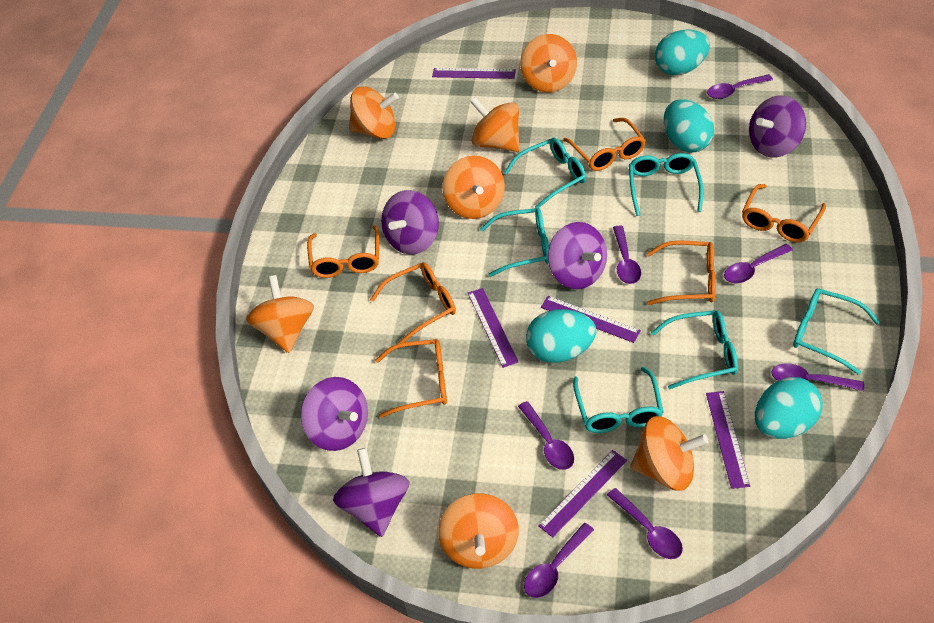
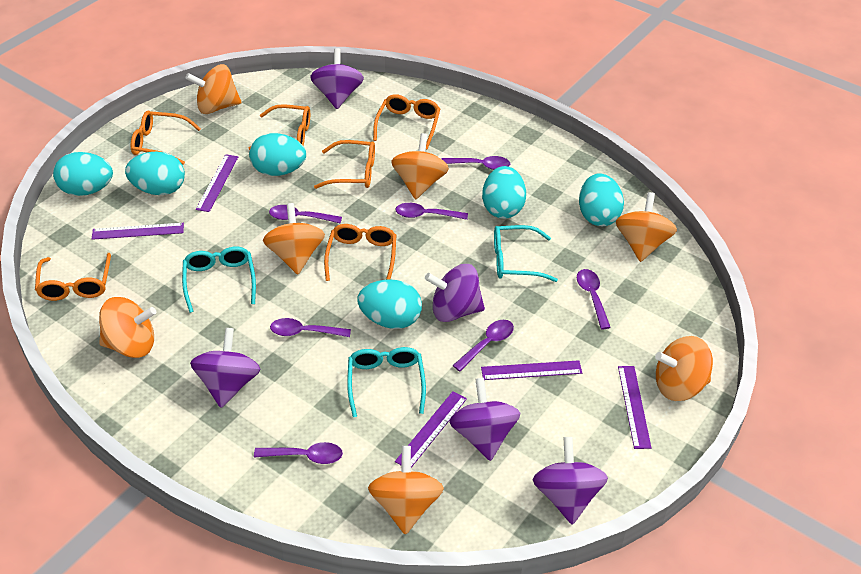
turquoise egg: [526,309,596,363] [655,30,710,76] [664,99,714,153] [755,377,823,439] = 4 -> [53,152,113,196] [125,152,185,195] [249,133,306,176] [357,280,422,329] [482,166,526,219] [579,173,624,226] = 6
turquoise glasses: [480,208,549,277] [504,138,586,208] [573,367,663,433] [629,153,703,216] [651,310,738,390] [793,288,880,375] = 6 -> [182,246,256,313] [347,347,426,417] [494,225,558,282] = 3

